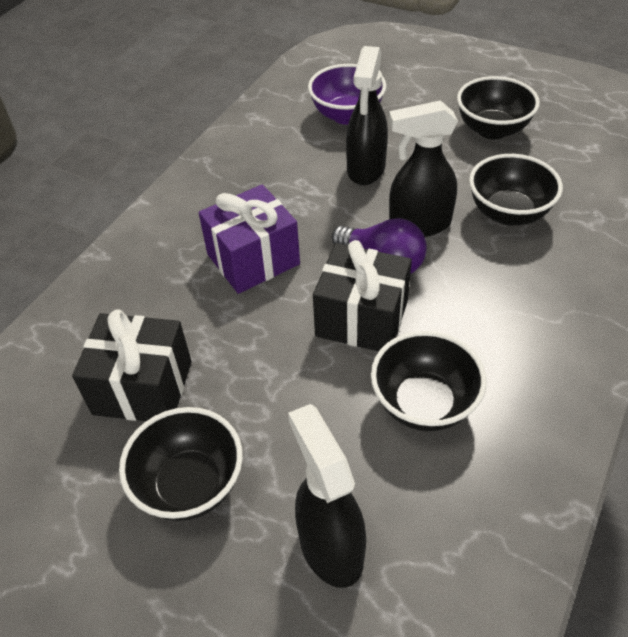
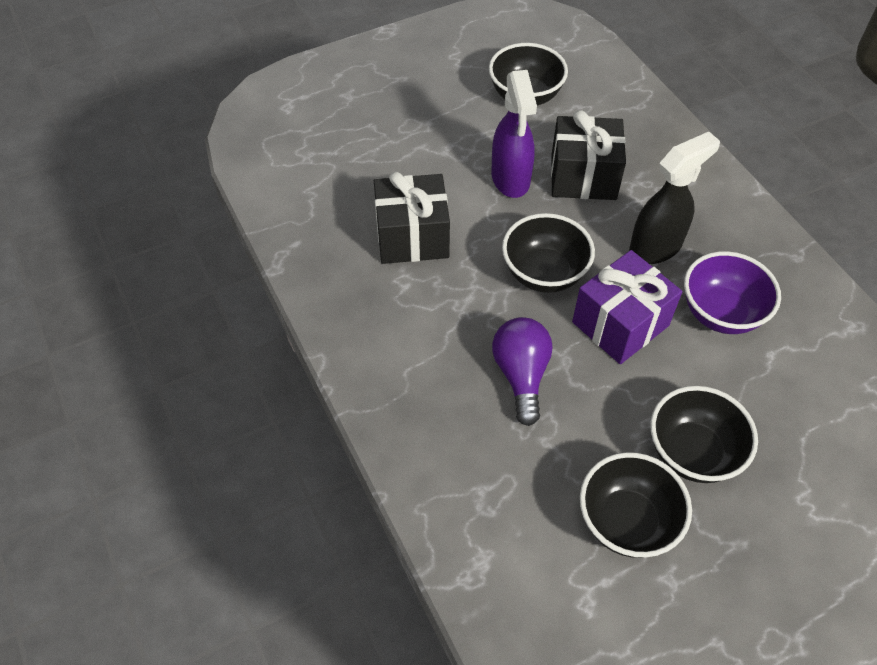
black spray bottle: [288,404,366,588] [346,46,388,185] [389,100,458,237] = 3 -> [629,132,720,264] = 1
purple spray bottle: none = 0 -> [491,70,537,198] = 1

